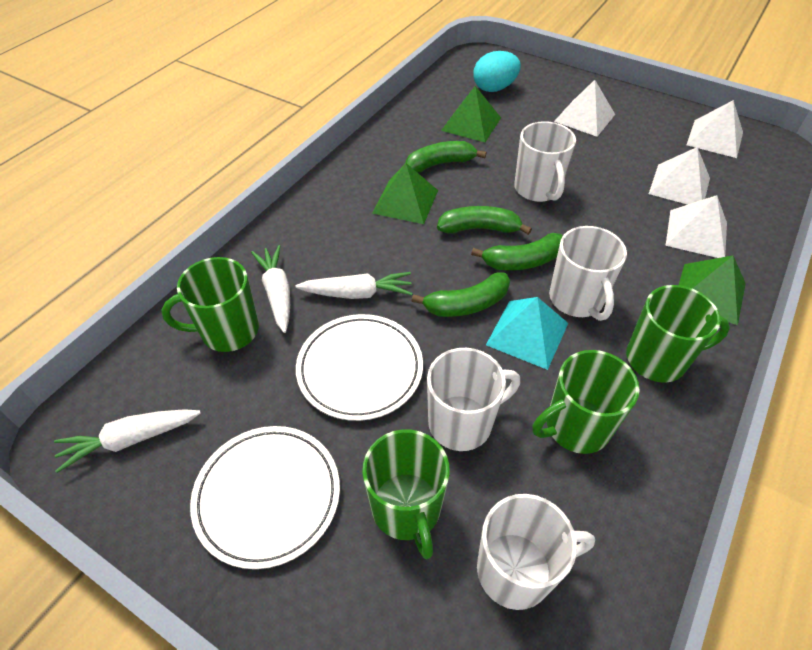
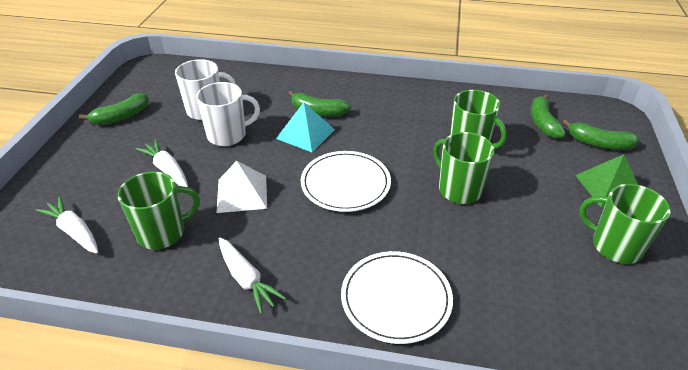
green pyramid: [372,163,438,224] [441,86,501,142] [679,255,746,325] = 3 -> [575,154,638,207] = 1
turquoise egg: [473,51,521,92] = 1 -> none = 0
white mug: [427,348,520,451] [477,494,595,610] [514,121,576,202] [549,226,627,321] = 4 -> [175,59,236,120] [196,82,260,146] = 2
white pyramid: [554,80,615,137] [649,147,710,205] [666,195,727,258] [687,100,743,158] = 4 -> [216,161,267,213] = 1

